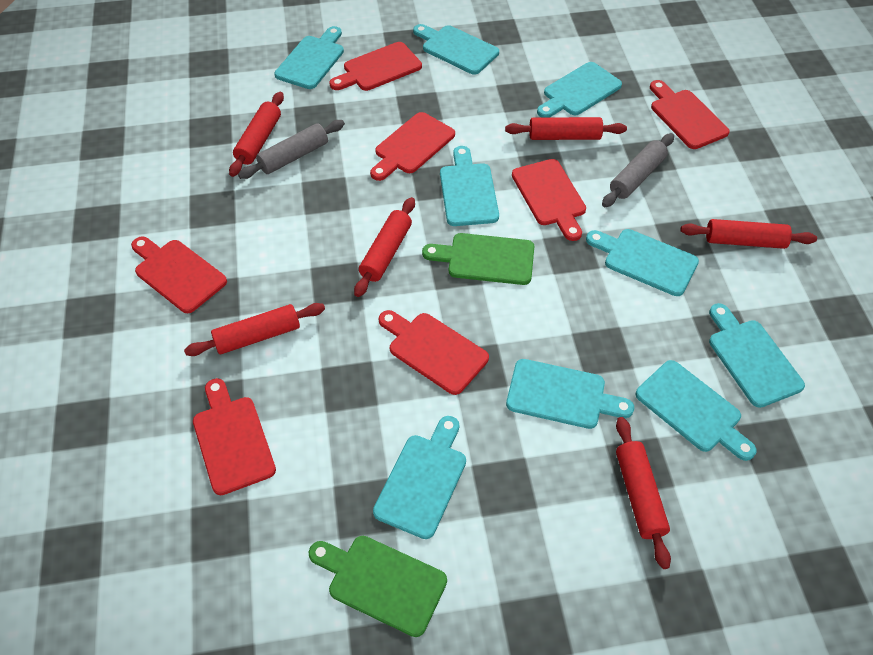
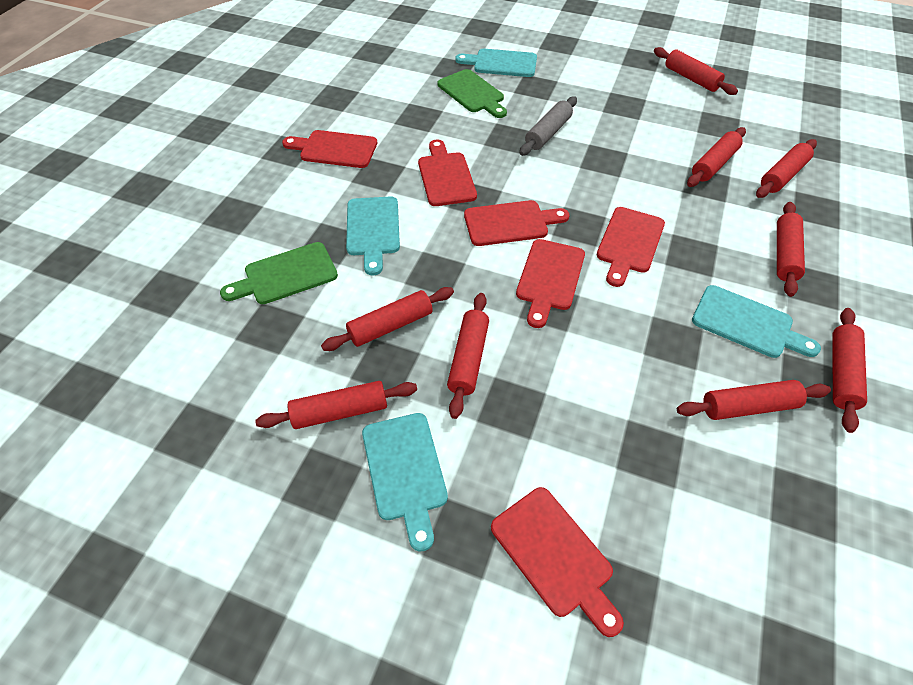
grey rolling pin: [238,120,345,179] [602,133,674,207] = 2 -> [520,96,577,156] = 1
red cutting board: [131,236,227,313] [193,378,276,495] [329,42,422,91] [370,112,455,181] [379,310,489,395] [512,159,586,241] [650,80,730,149] = 7 -> [282,130,377,168] [418,139,477,206] [464,200,570,246] [491,487,624,637] [516,239,585,328] [597,207,665,287] = 6
red rolling pin: [184,303,325,356] [229,92,284,177] [354,197,415,297] [505,117,627,140] [616,417,671,569] [681,219,817,249] = 6 -> [255,381,417,429] [321,287,454,351] [447,293,489,419] [654,47,738,95] [677,380,831,420] [687,127,746,187] [756,139,817,198] [777,202,805,297] [832,308,867,433] = 9
turquoise cutting board: [274,26,344,89] [373,416,466,539] [413,24,499,75] [440,146,499,226] [506,359,634,429] [537,62,622,117] [586,229,699,296] [636,360,756,461] [709,303,805,408] = 9 -> [346,196,400,275] [362,413,448,552] [456,49,537,77] [692,285,821,358] = 4

